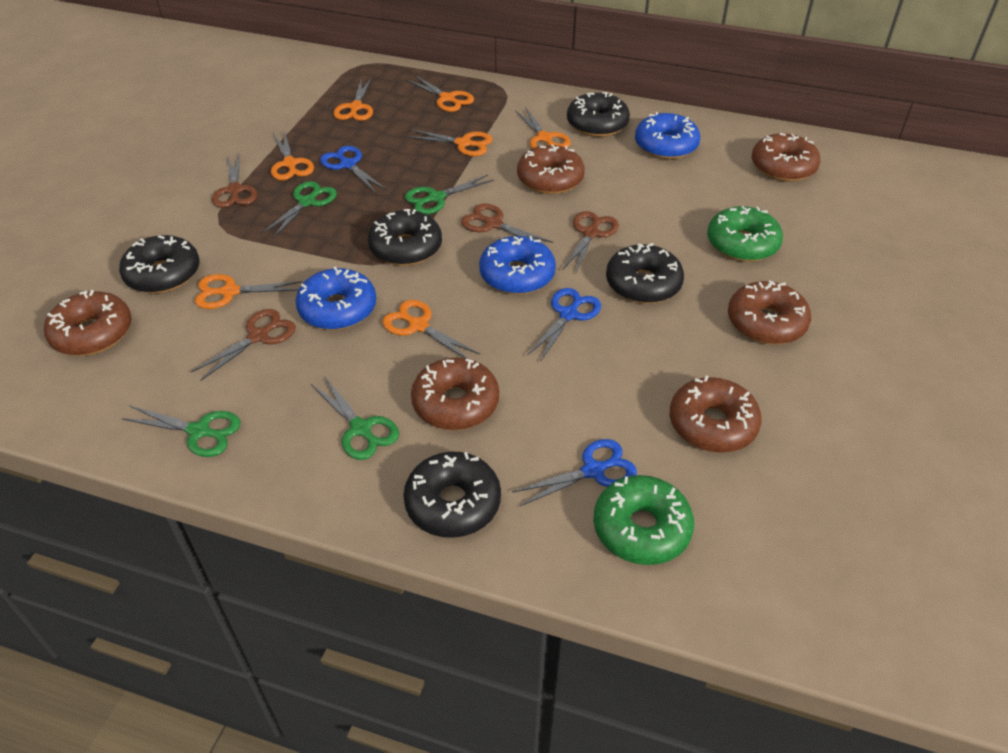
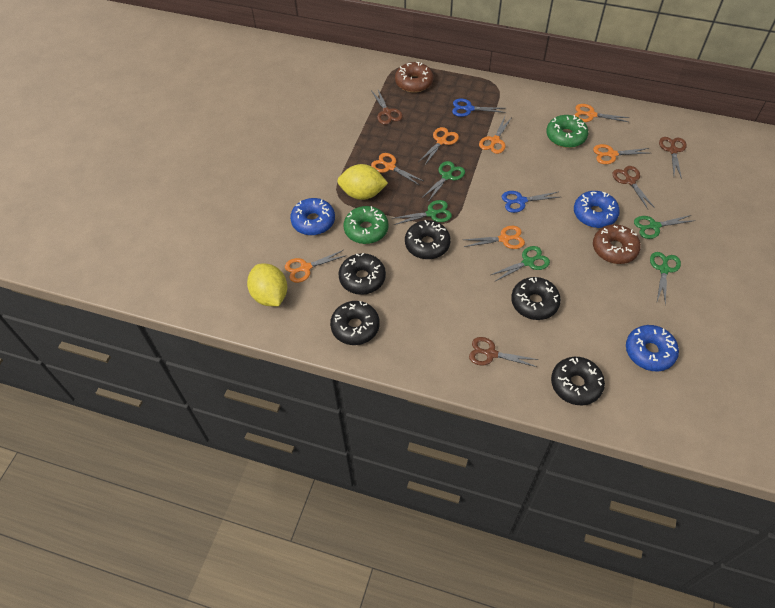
blue scissors: [320,146,386,193] [512,439,637,507] [527,288,601,362] = 3 -> [452,99,506,117] [502,191,559,213] = 2
brown donut: [44,290,132,356] [411,358,499,430] [517,144,585,194] [670,375,762,453] [728,281,811,344] [752,133,821,182] = 6 -> [395,62,433,93] [593,224,641,264] = 2
green scissors: [121,406,241,457] [261,181,337,239] [311,376,399,460] [405,175,494,214] = 4 -> [391,200,452,225] [422,161,465,202] [491,246,550,282] [634,215,696,239] [650,252,681,305] = 5
yellow lemon: none = 0 -> [247,263,287,306] [337,164,388,200] = 2

